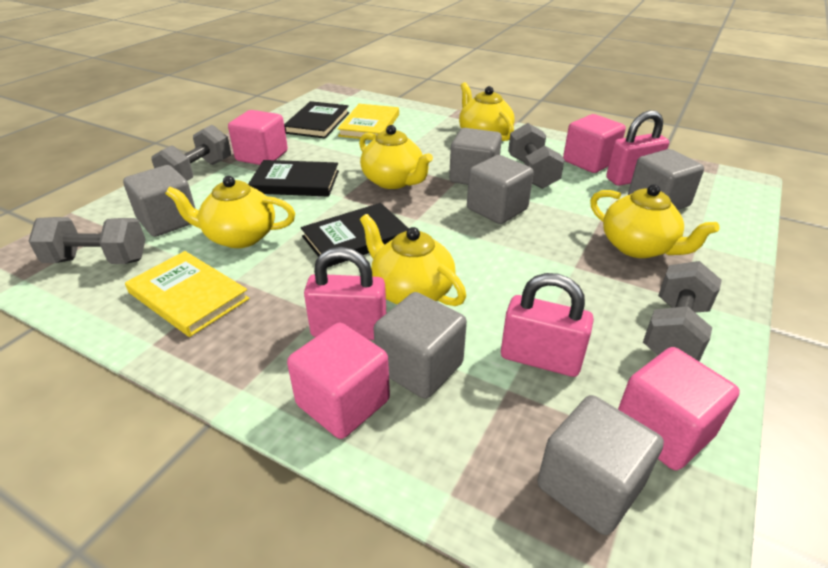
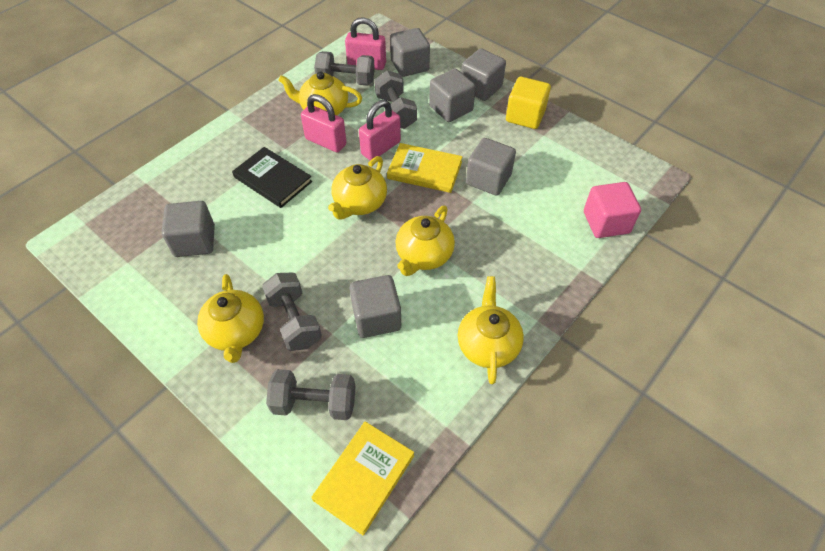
black book: [248,160,339,197] [284,101,349,138] [301,203,409,268] = 3 -> [232,147,312,208] = 1
pink cube: [228,110,288,165] [287,323,390,439] [563,114,626,173] [618,347,740,470] = 4 -> [584,182,641,238] = 1
yellow cube: none = 0 -> [506,77,551,129] = 1

